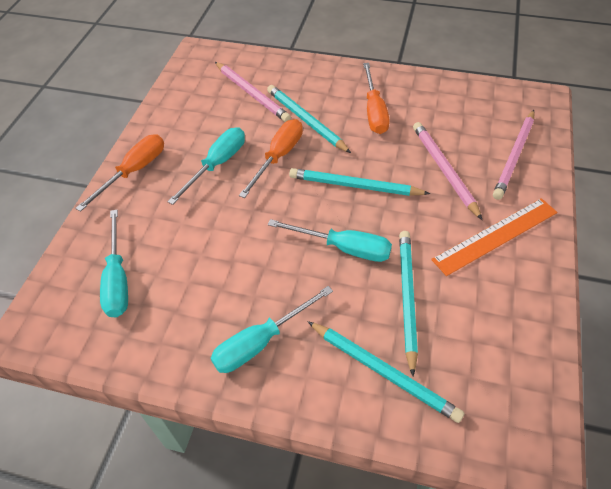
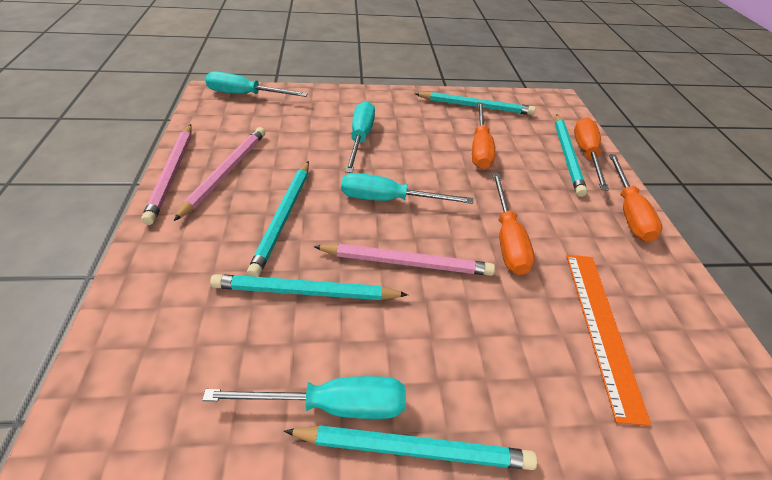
orange screwdriver: [75,135,164,212] [239,119,303,198] [363,63,389,134] = 3 -> [472,102,495,169] [492,173,535,275] [574,117,609,191] [609,154,662,242] = 4
turquoise pencil: [267,85,351,153] [289,168,430,196] [307,321,464,423] [399,231,418,376] = 4 -> [210,274,408,300] [247,161,309,277] [283,425,537,470] [415,92,535,115] [555,115,587,197] = 5

